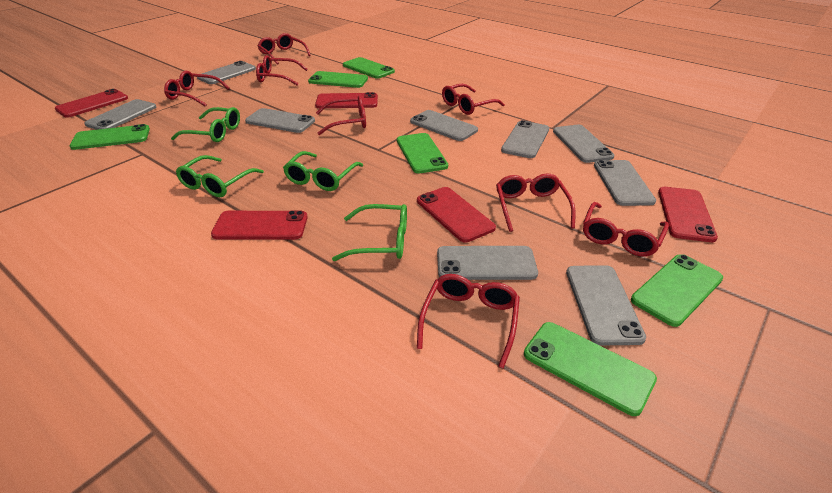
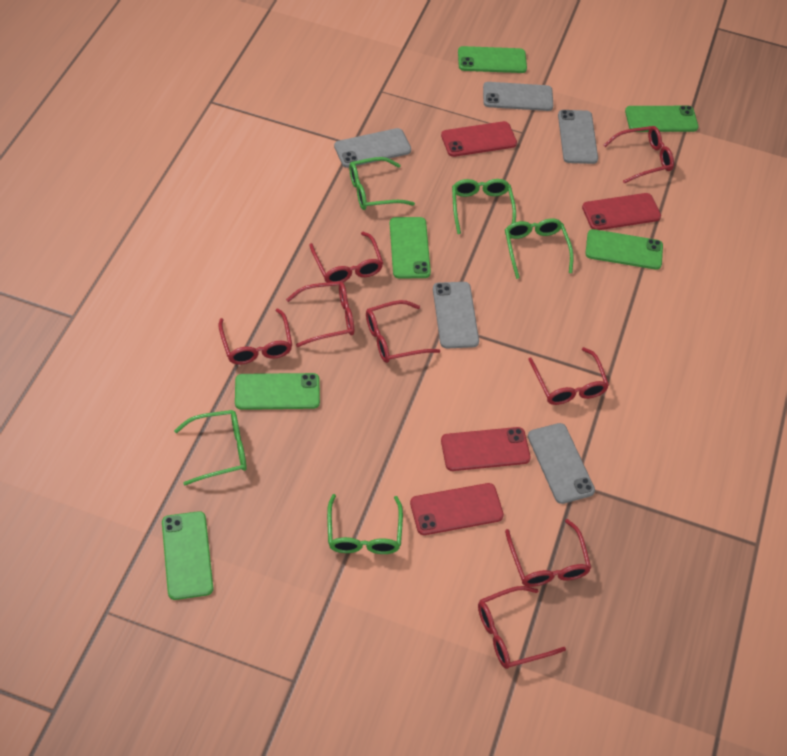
green glasses: [171,107,240,142] [176,155,264,197] [283,151,363,191] [332,204,407,261] = 4 -> [174,410,247,485] [327,494,403,554] [349,157,415,210] [452,179,516,234] [505,218,574,279] = 5
grey phone: [84,99,156,130] [197,61,256,84] [245,108,315,133] [410,110,478,141] [437,246,538,280] [501,120,549,158] [553,125,614,163] [566,265,646,345] [594,160,656,206] = 9 -> [334,128,411,168] [433,282,479,348] [483,82,553,111] [528,423,595,504] [558,110,598,164] = 5
red phone: [55,89,128,118] [211,210,308,240] [315,92,378,108] [417,187,496,243] [658,187,718,242] = 5 -> [410,483,504,535] [441,121,517,157] [441,427,531,471] [582,193,661,230] = 4

